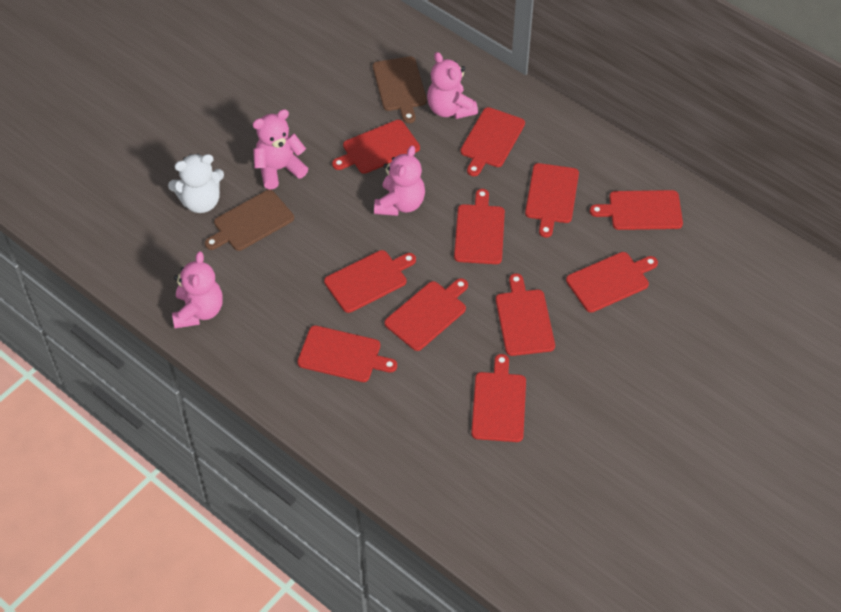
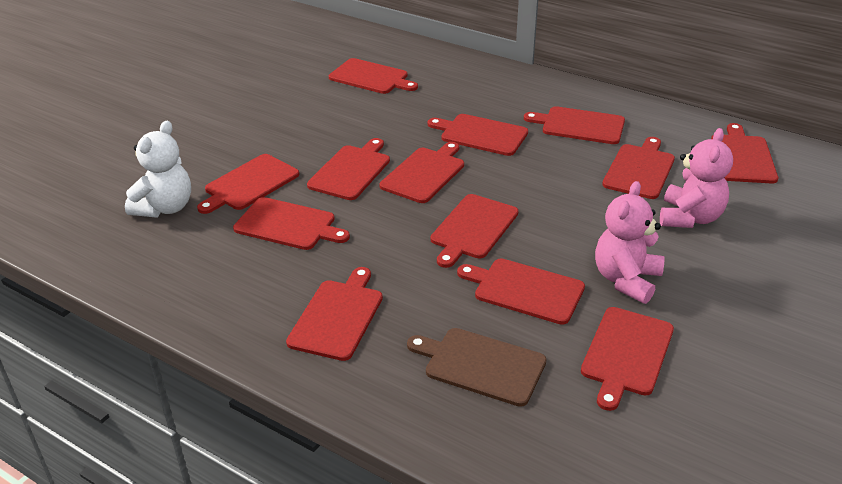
brown cutting board: [205,190,294,251] [373,57,427,123] = 2 -> [407,328,547,407] = 1
pink teddy bear: [172,251,223,329] [253,109,308,190] [374,146,425,216] [427,52,478,119] = 4 -> [595,181,664,304] [660,128,733,228] = 2
red cutting board: [297,325,397,382] [324,250,416,313] [332,120,420,174] [384,278,468,351] [454,189,505,264] [460,107,525,176] [471,354,526,442] [496,273,555,356] [525,163,579,238] [566,252,658,312] [590,190,683,230] = 11 -> [197,154,299,214] [233,197,350,250] [286,267,383,361] [307,138,390,200] [329,58,418,94] [379,142,464,203] [428,114,528,156] [430,194,518,268] [457,258,585,325] [524,106,625,144] [581,307,674,411] [602,137,675,199] [711,123,778,184] = 13

